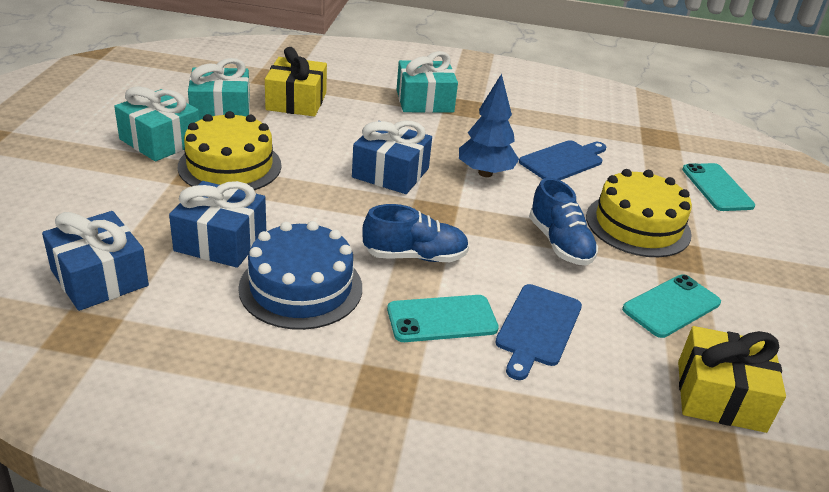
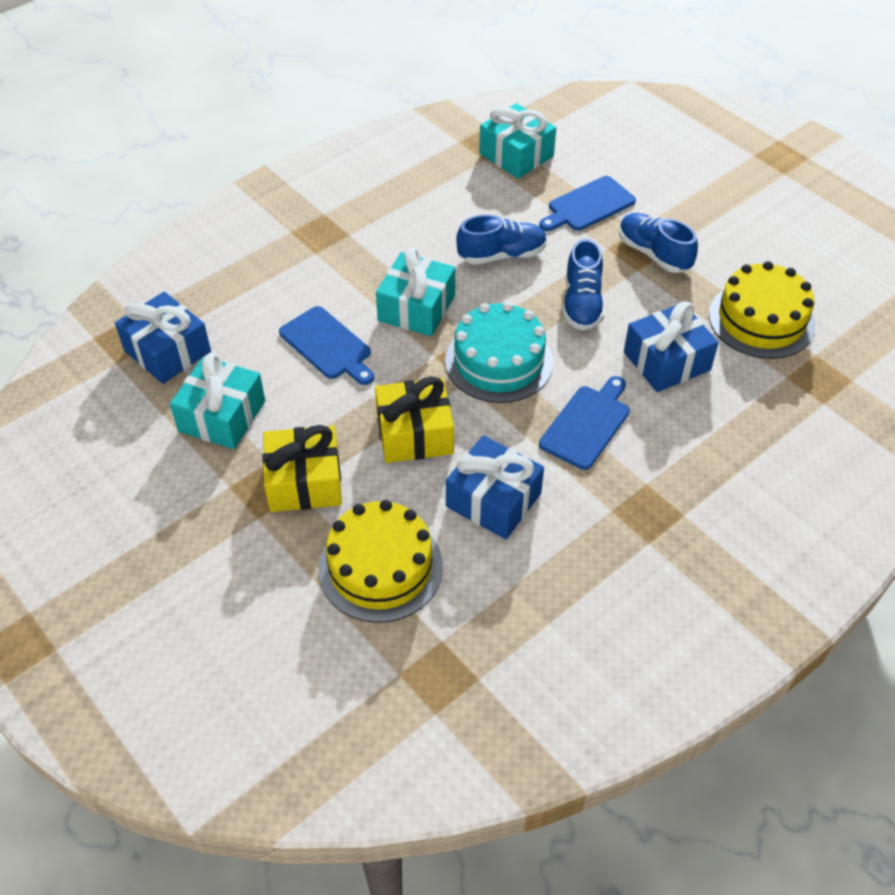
blue cake: [238,221,362,330] = 1 -> none = 0
blue cutting board: [495,284,582,380] [519,140,606,180] = 2 -> [279,306,374,385] [539,176,636,231] [539,376,630,470] = 3
blue shoe: [362,204,469,262] [529,178,598,266] = 2 -> [456,214,547,264] [563,239,605,330] [619,213,698,273] = 3
blue tree: [459,73,519,177] = 1 -> none = 0
turquoise cake: none = 0 -> [445,302,553,403] = 1
turquoise phone: [387,295,499,342] [622,274,721,338] [682,163,755,211] = 3 -> none = 0

